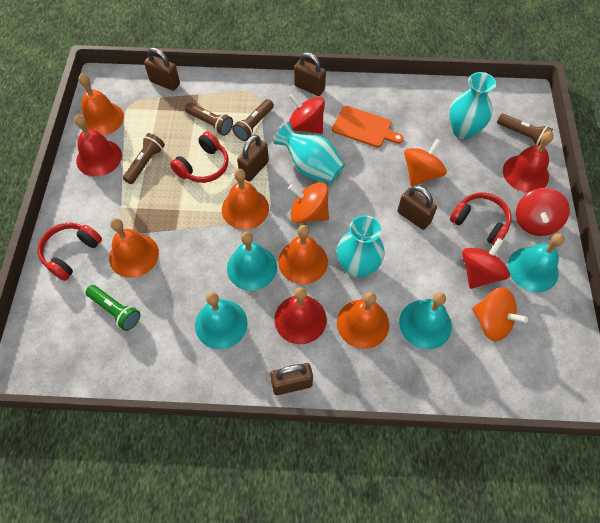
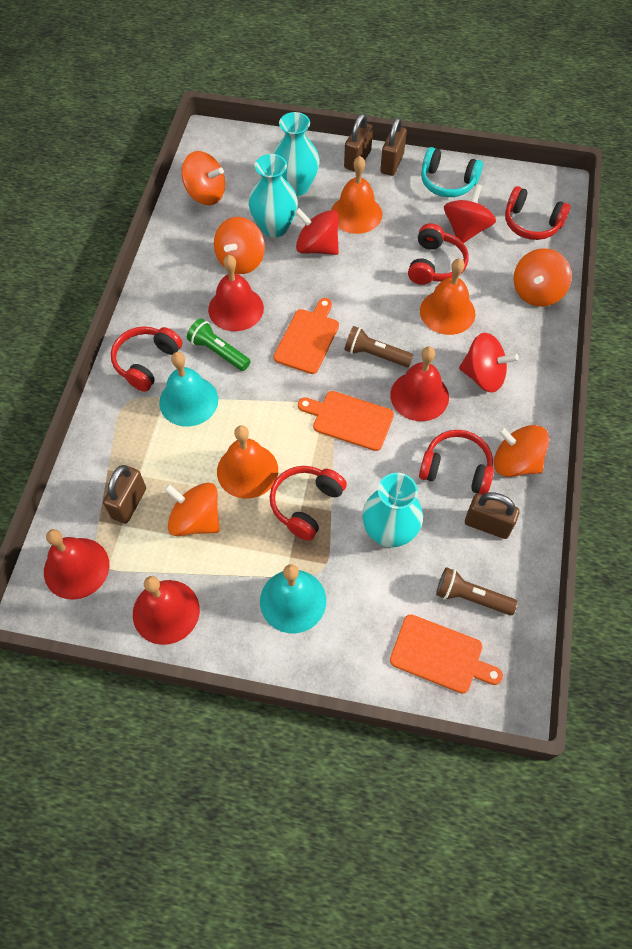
brown flashlight: [123,133,165,184] [185,102,233,136] [232,99,274,141] [497,114,553,146] = 4 -> [344,326,413,367] [436,567,518,615] = 2
brown padlock: [144,48,180,91] [237,135,269,182] [270,363,313,395] [294,52,326,96] [397,185,437,230] = 5 -> [103,465,146,524] [344,113,373,172] [380,117,407,176] [465,492,520,539] = 4
orange bell: [79,73,124,136] [109,218,159,278] [222,169,269,230] [278,225,328,284] [337,292,389,349] = 5 -> [217,425,278,499] [331,156,382,234] [420,258,475,335] = 3
orange cutting board: [332,106,404,148] = 1 -> [274,298,339,374] [298,391,394,451] [390,614,503,694] = 3
orange spinning top: [288,182,329,223] [404,138,447,186] [472,287,528,341] = 3 -> [164,483,220,536] [181,151,225,205] [214,217,265,274] [494,425,549,477] [514,248,572,307] = 5
red bell: [74,115,122,177] [274,287,327,344] [503,131,554,193] = 3 -> [44,529,110,600] [133,576,200,645] [208,255,264,331] [390,347,449,421] = 4
red headphones: [37,223,102,281] [170,132,229,183] [450,192,512,245] = 3 -> [111,326,182,392] [270,466,347,541] [408,223,469,285] [419,430,494,495] [505,186,571,240] = 5
turquoise bell: [195,292,248,349] [227,231,277,291] [399,292,452,349] [508,233,565,292] = 4 -> [159,352,218,427] [260,564,326,633] = 2
turquoise headphones: none = 0 -> [421,147,483,197] = 1

